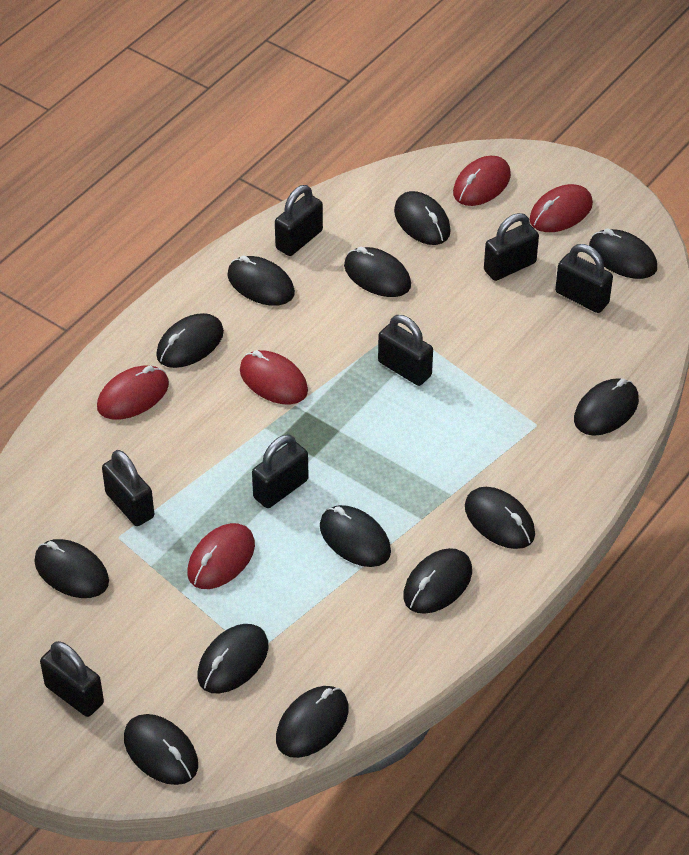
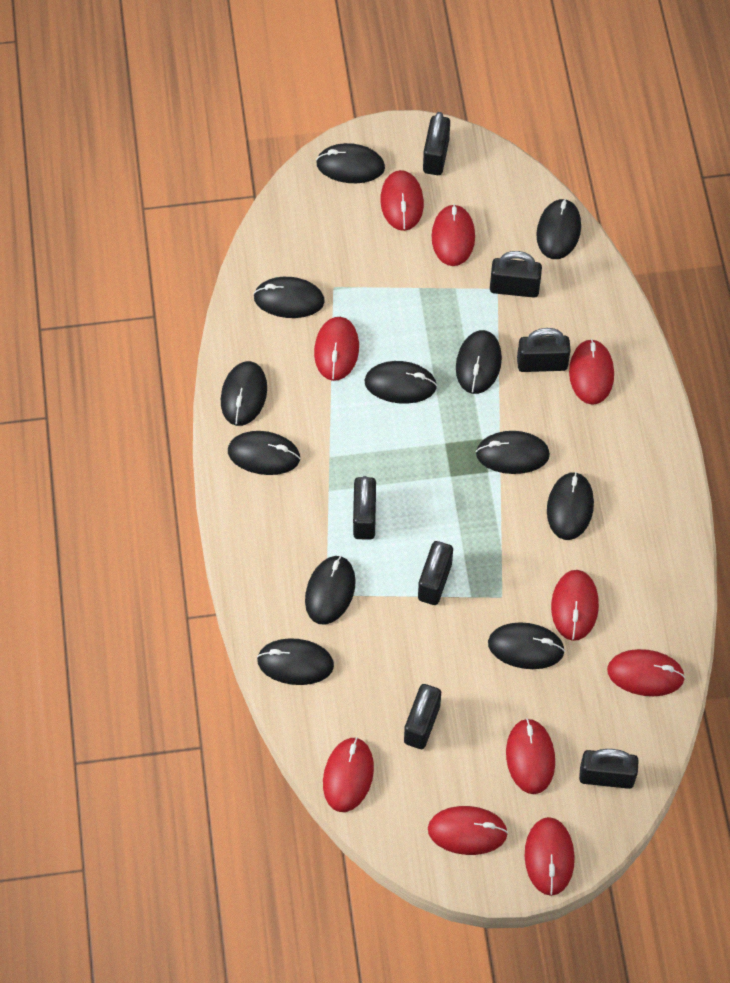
black mouse: [34,539,109,598] [124,714,198,785] [156,313,224,368] [198,624,268,693] [227,255,295,306] [276,686,349,758] [320,505,391,567] [344,247,411,297] [394,191,451,245] [403,548,472,614] [465,487,535,549] [574,378,639,436] [589,228,657,279] = 13 -> [221,361,267,426] [228,431,300,475] [253,277,325,318] [257,638,334,685] [305,556,356,625] [316,143,385,183] [364,361,437,404] [456,330,502,394] [476,431,550,474] [488,622,565,669] [536,198,581,259] [547,472,594,540] = 12
red mouse: [97,365,169,420] [187,523,255,589] [240,350,308,405] [453,156,511,206] [530,184,593,232] = 5 -> [314,317,359,381] [323,737,374,812] [380,170,424,231] [428,806,508,855] [432,204,475,266] [506,718,555,794] [525,817,575,896] [551,570,599,641] [569,339,614,405] [607,649,685,696] = 10

